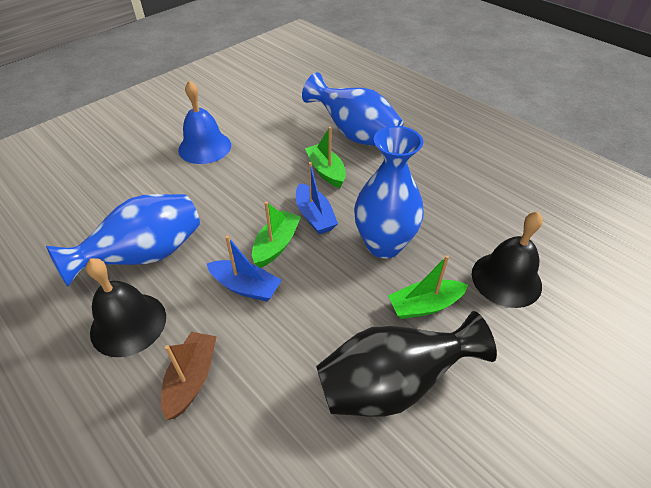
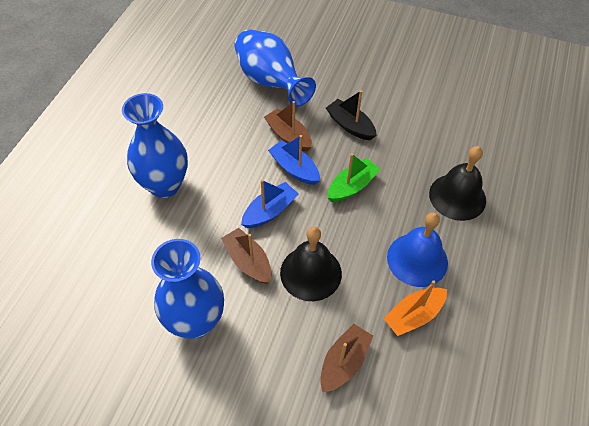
black boat: none = 0 -> [326,90,377,140] = 1
black vase: [316,311,497,416] = 1 -> none = 0
brown boat: [161,332,217,420] = 1 -> [221,228,271,284] [264,101,312,152] [320,324,373,393] = 3
green boat: [252,201,301,268] [305,127,346,188] [388,255,468,319] = 3 -> [328,153,380,202] = 1
orange boat: none = 0 -> [383,280,447,336] = 1

